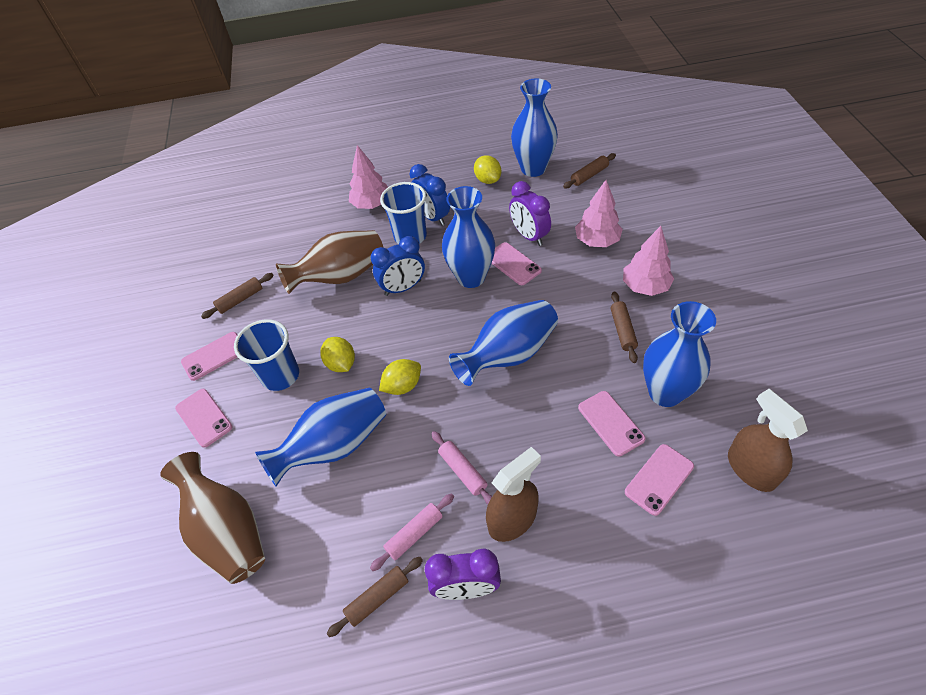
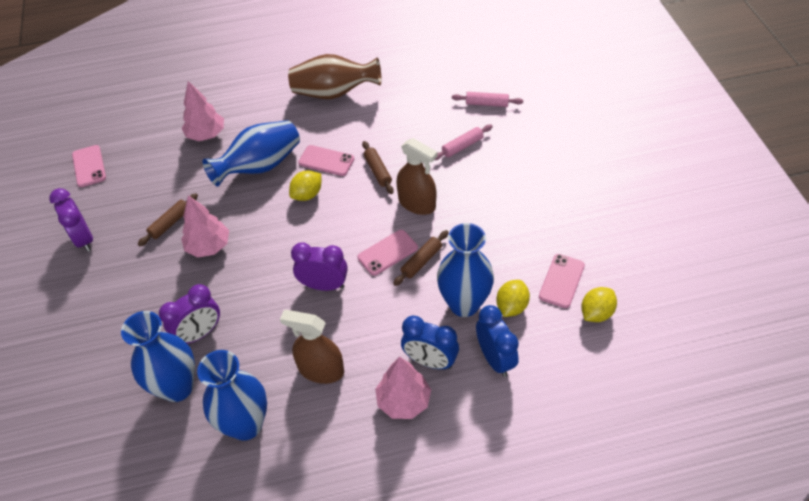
blue cup: [234,319,299,391] [380,182,427,244] = 2 -> none = 0
blue vase: [255,388,386,486] [442,186,495,288] [449,300,558,386] [511,78,558,177] [643,301,716,407] = 5 -> [121,311,195,402] [197,350,267,441] [202,120,300,187] [437,223,494,317] = 4
brown rolling pin: [201,273,274,319] [326,557,423,637] [563,153,616,189] [611,291,638,363] = 4 -> [138,193,198,246] [362,141,394,194] [393,230,449,286] = 3
brown vase: [160,452,265,584] [276,230,384,294] = 2 -> [288,54,381,99] = 1
pink phone: [175,389,233,448] [181,332,237,381] [492,242,542,285] [578,391,646,456] [625,444,694,516] = 5 -> [72,145,106,187] [298,145,354,176] [358,230,418,276] [539,254,585,308] = 4
purple clock: [425,548,501,600] [509,181,551,246] = 2 -> [49,188,93,252] [159,284,220,344] [291,243,348,291] = 3

